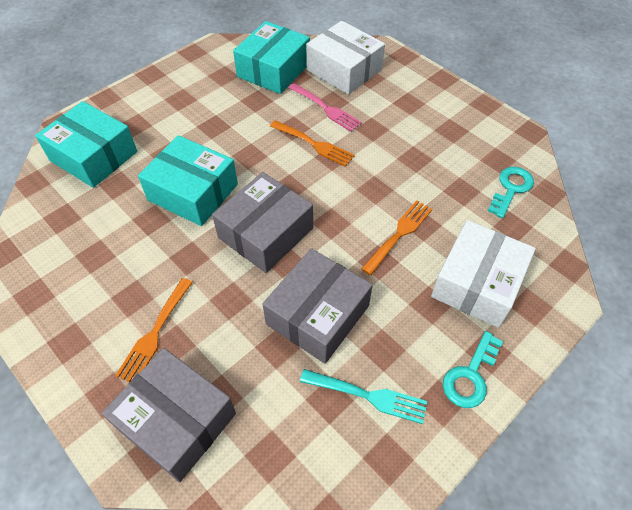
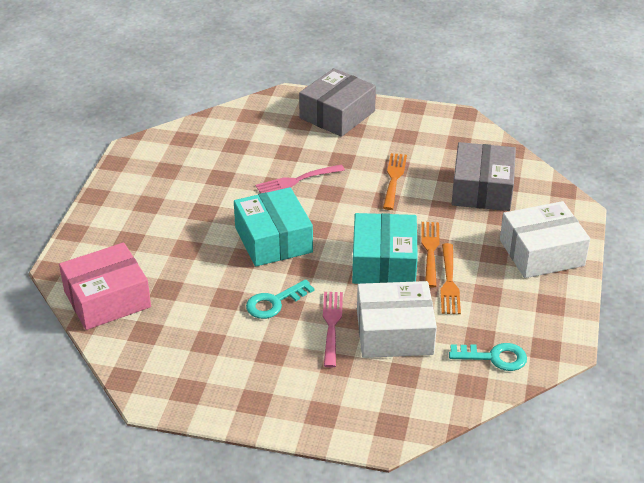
grey box: [102,348,236,482] [212,172,313,273] [262,248,373,364] = 3 -> [299,68,376,137] [452,142,516,211] = 2
pink box: none = 0 -> [59,243,151,330] = 1
pink fork: [288,83,362,132] = 1 -> [256,165,345,193] [323,292,343,368] = 2
turquoise box: [35,101,137,188] [138,135,238,226] [233,21,310,94] = 3 -> [234,187,313,266] [352,213,418,284] = 2
turquoise fork: [300,369,427,424] = 1 -> none = 0

